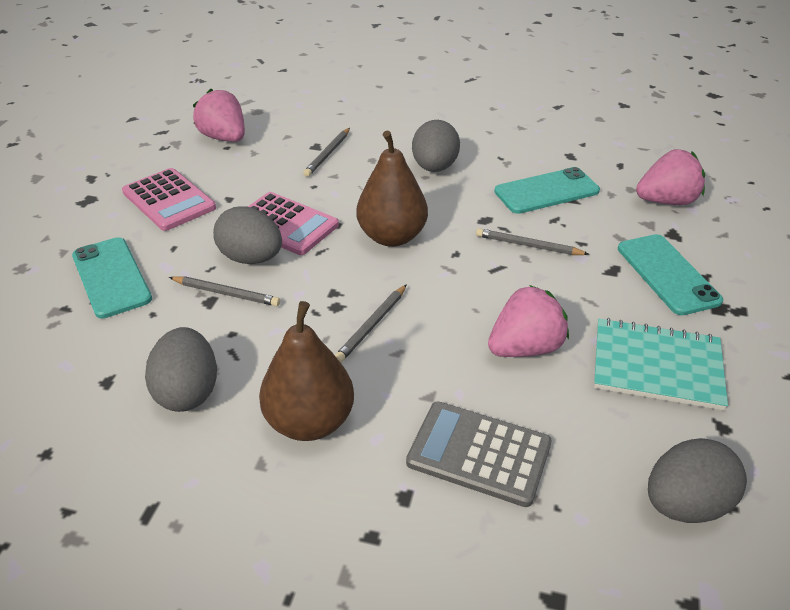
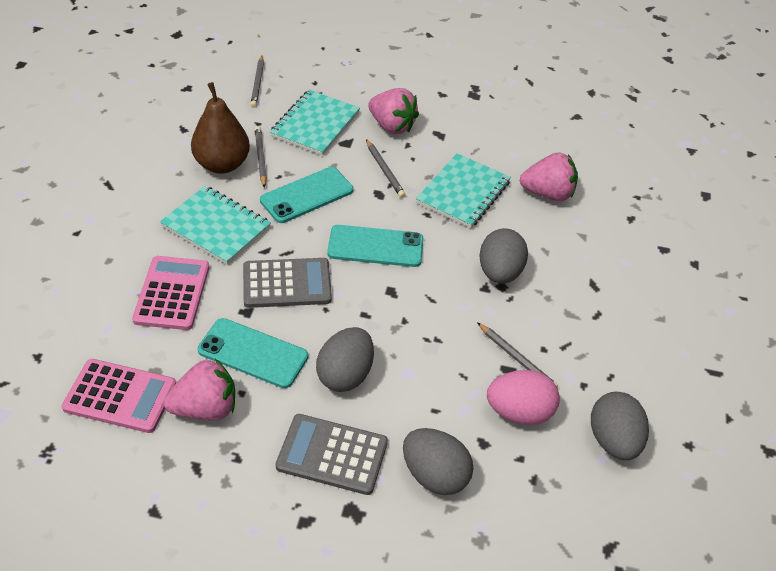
brown pear: [259,301,354,441] [357,131,428,247] = 2 -> [191,82,250,174] = 1
grey calculator: [406,401,552,507] = 1 -> [243,258,332,308] [275,414,388,495] = 2
pink egg: none = 0 -> [487,370,560,425] = 1
turquoise notebook: [594,318,728,410] = 1 -> [160,186,271,265] [270,90,360,155] [416,153,511,228] = 3

